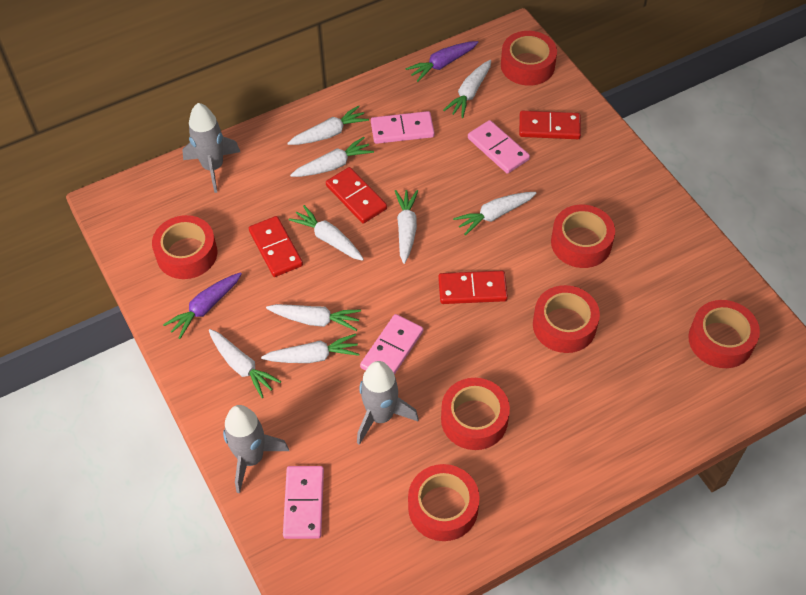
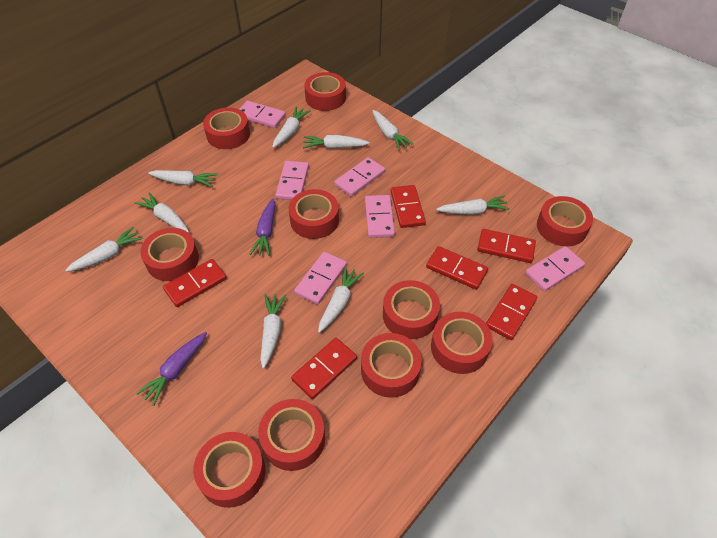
grey rocket: [182,103,240,193] [223,405,289,493] [357,361,419,445] = 3 -> none = 0
pink domino: [283,466,324,539] [360,314,423,375] [371,111,435,144] [468,120,530,174] = 4 -> [239,101,286,128] [275,161,309,200] [294,252,347,305] [334,157,385,197] [365,195,395,238] [525,246,585,291] = 6
red domino: [249,216,303,277] [326,167,387,224] [438,271,508,304] [519,111,581,139] = 4 -> [163,259,227,307] [291,338,357,399] [391,185,426,228] [426,246,488,290] [477,229,536,263] [486,284,537,340] = 6
red tape: [152,215,217,279] [408,464,480,541] [441,378,510,450] [501,31,557,86] [533,285,600,353] [551,204,615,268] [688,300,760,368] = 7 -> [140,228,199,281] [193,432,265,508] [203,108,250,149] [258,399,325,471] [289,189,339,239] [304,72,346,111] [361,333,422,398] [383,280,440,339] [431,312,493,374] [537,196,593,247] = 10

